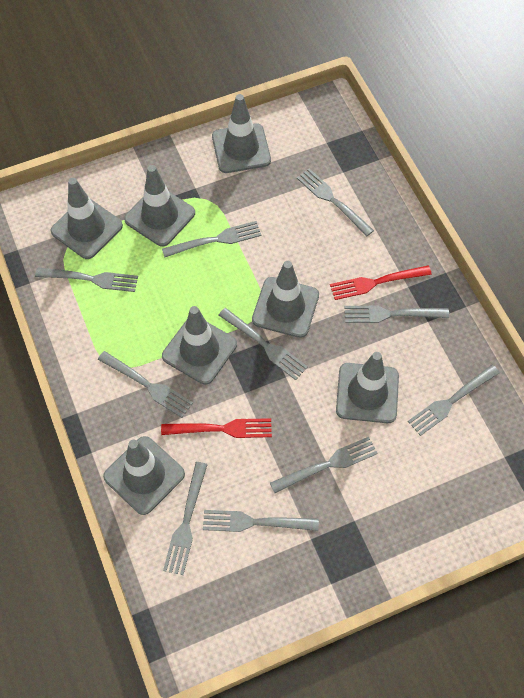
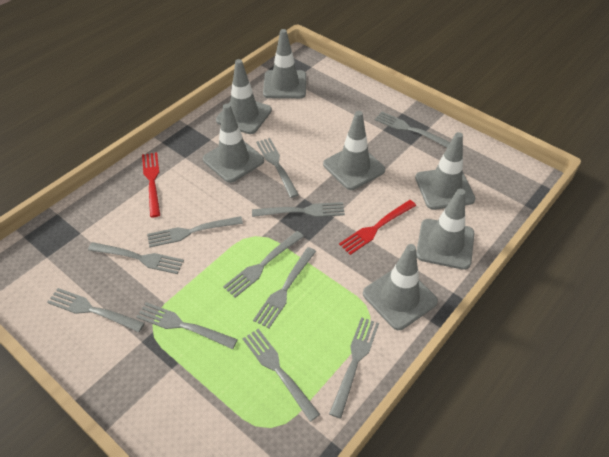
grey fork: [35,268,138,292] [98,351,193,418] [162,221,262,258] [163,462,208,575] [203,510,319,532] [219,308,308,380] [270,437,378,493] [297,169,374,237] [344,306,449,323] [408,365,500,436] = 10 -> [47,288,145,332] [88,242,184,274] [136,302,238,349] [147,216,243,248] [223,231,304,298] [242,329,320,422] [252,202,345,217] [253,247,316,329] [256,138,299,198] [329,317,379,419] [375,112,450,148] = 11

